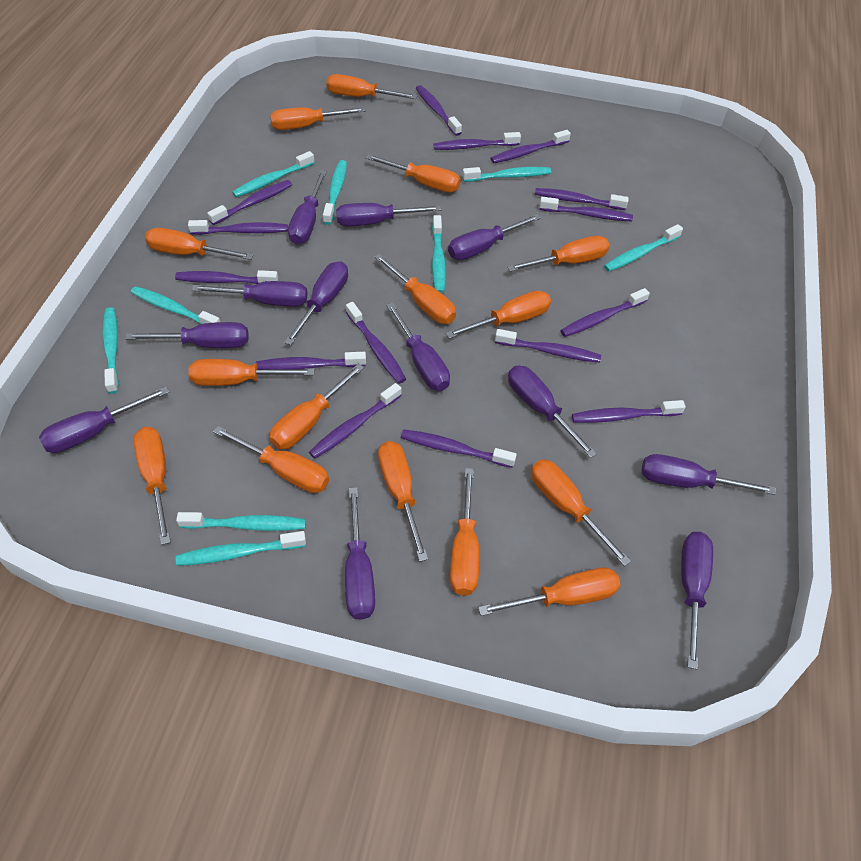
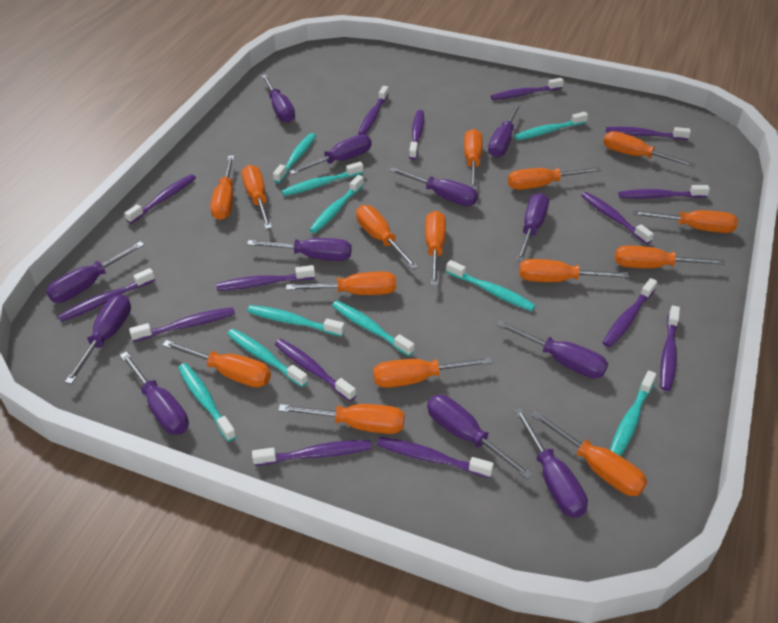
turquoise toothbrush: [102,307,119,394] [131,286,220,324] [176,512,306,531] [176,531,306,566] [232,151,315,197] [323,160,347,225] [432,215,446,293] [462,167,551,182] [604,224,683,272] = 9 -> [178,363,237,442] [227,329,308,387] [247,305,345,337] [273,133,316,183] [281,162,363,196] [309,175,364,233] [332,301,415,356] [446,260,536,311] [514,112,588,140] [610,370,656,456] = 10

